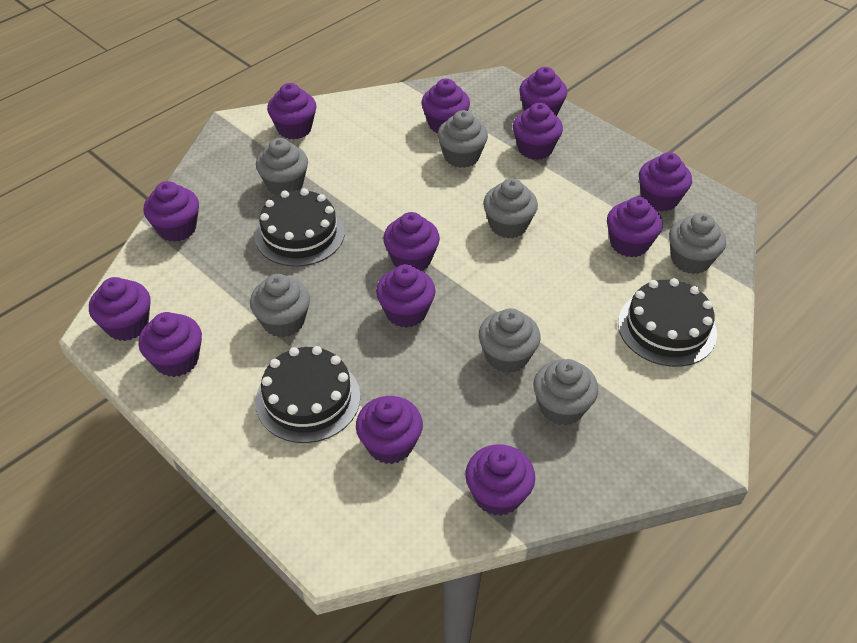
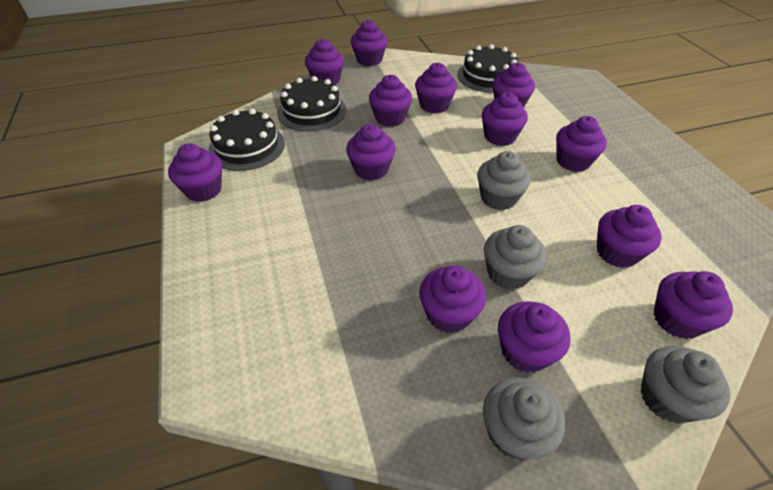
grey cupcake: [250,274,310,337] [256,138,308,195] [438,110,488,168] [479,308,540,373] [483,178,538,238] [533,359,598,425] [669,213,726,274] = 7 -> [477,151,531,210] [483,377,565,460] [484,225,546,290] [641,346,730,424] = 4

